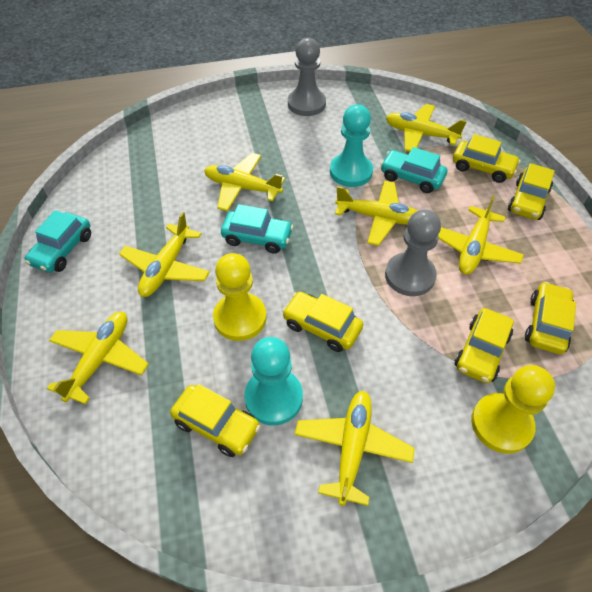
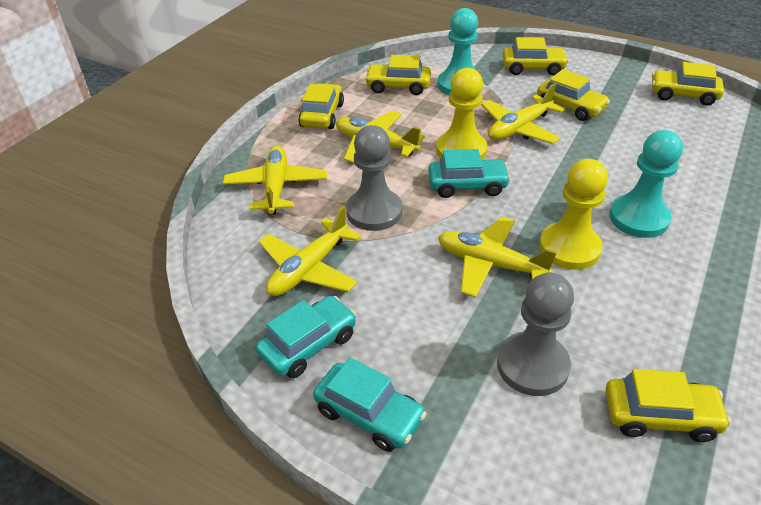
yellow plane: [47,312,149,404] [119,212,210,297] [204,153,285,211] [294,391,415,506] [335,181,418,246] [386,104,467,152] [438,195,524,275] = 7 -> [223,146,327,214] [259,206,361,296] [336,111,425,163] [438,217,557,298] [481,83,565,144] = 5

